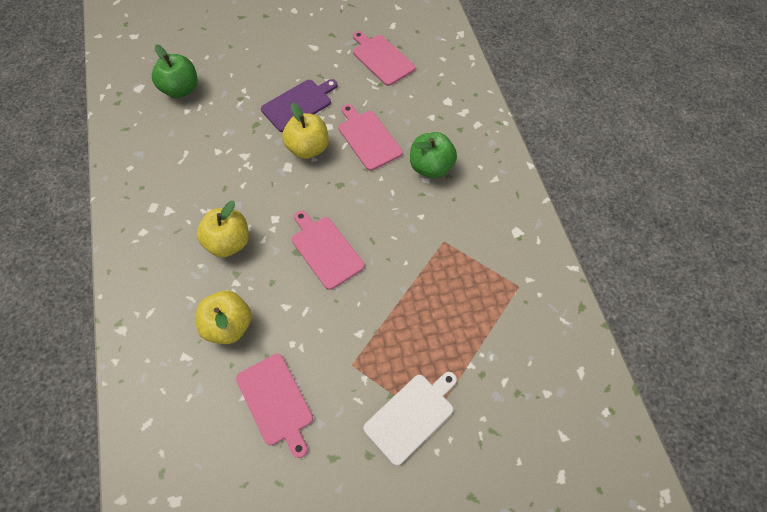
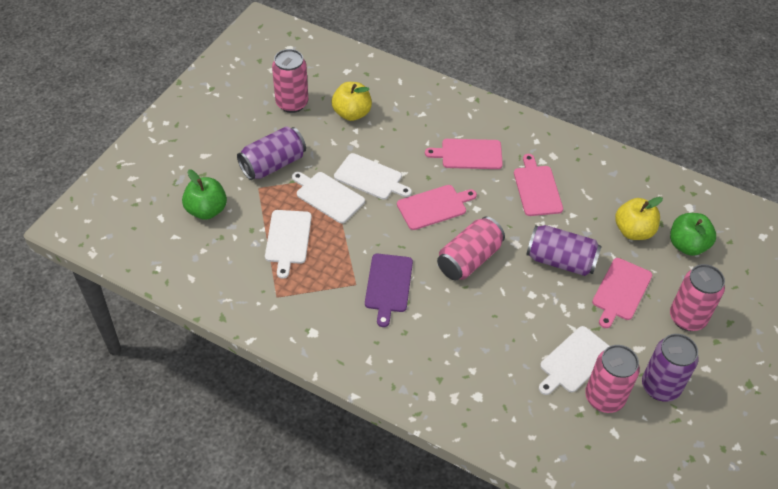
pink can: none = 0 -> [272,49,308,113] [437,216,505,280] [585,345,640,413] [670,264,725,331] = 4
purple can: none = 0 -> [237,126,306,180] [526,225,602,276] [642,334,699,402] = 3
white cutting board: [363,372,457,466] = 1 -> [265,210,312,279] [292,172,365,223] [334,153,412,200] [539,326,609,395] = 4
yellow apple: [196,291,252,344] [197,201,249,257] [282,103,329,159] = 3 -> [332,82,372,121] [615,197,663,240] = 2

